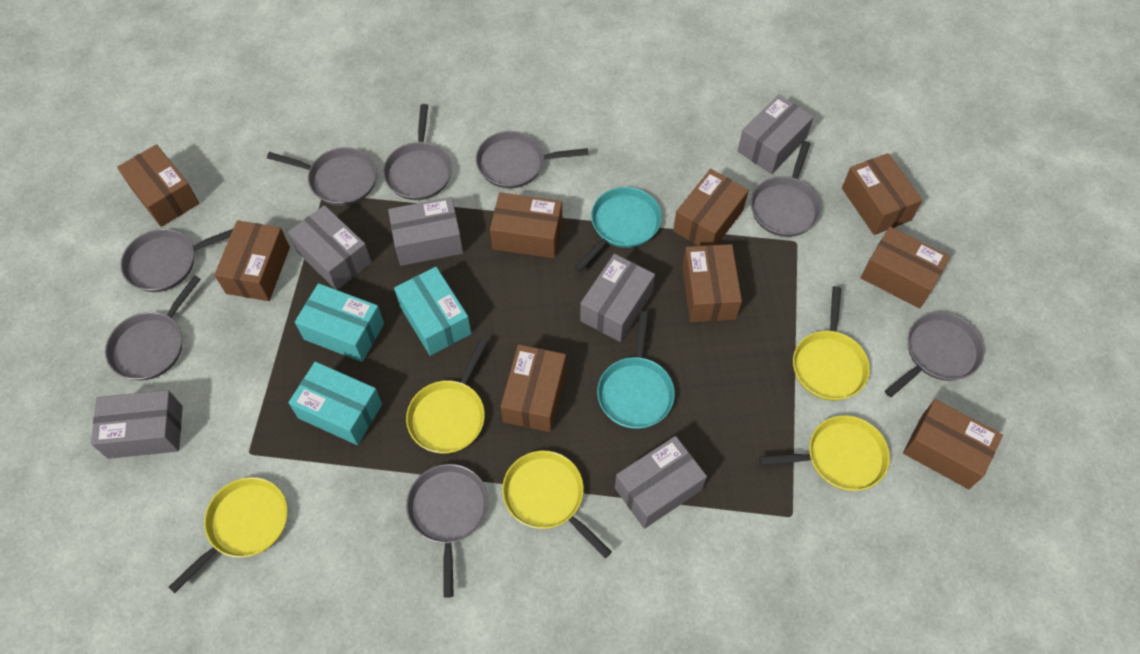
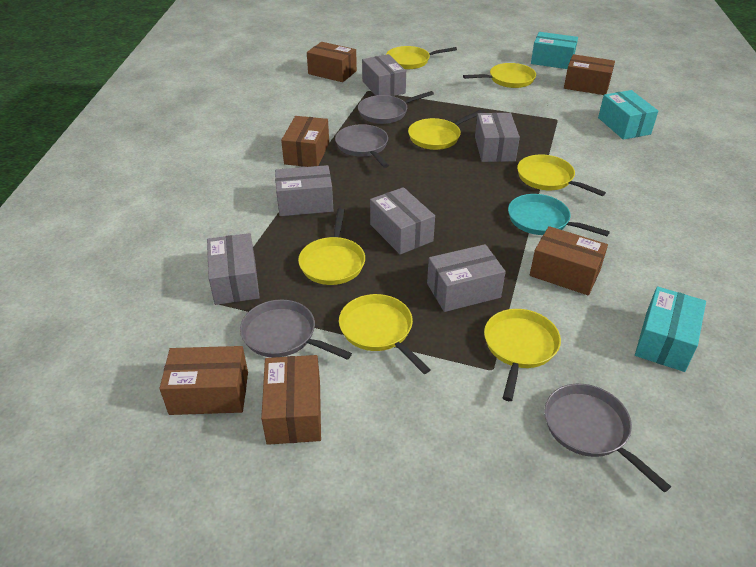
brown box: [117,144,200,227] [214,220,290,301] [490,192,562,258] [501,344,566,432] [673,169,749,246] [682,244,742,322] [842,153,922,235] [861,227,950,309] [903,399,1003,489] = 9 -> [159,346,248,415] [261,355,321,445] [281,116,329,167] [307,42,357,82] [530,226,608,296] [564,54,615,95] = 6
grey pan: [105,275,201,381] [120,229,233,292] [267,147,377,206] [383,104,452,200] [406,464,488,598] [476,131,588,189] [751,141,821,237] [885,312,985,397] = 8 -> [240,300,352,360] [335,124,389,168] [358,91,434,124] [544,384,671,492] = 4
turquoise pan: [575,187,662,272] [597,311,675,429] = 2 -> [508,194,610,236] = 1
yellow pan: [169,477,288,593] [406,338,488,454] [502,451,612,558] [759,415,890,491] [793,286,870,401] = 5 -> [298,208,365,285] [339,294,431,374] [386,46,457,69] [408,110,482,150] [463,63,536,88] [484,309,561,401] [517,154,606,196] = 7

